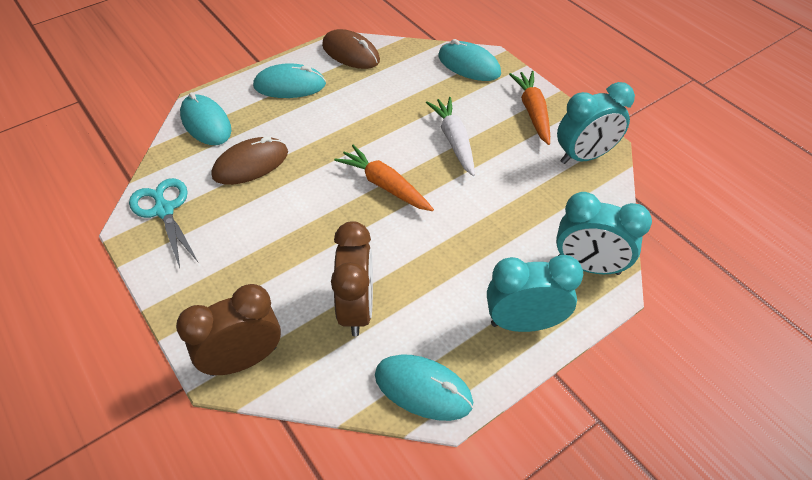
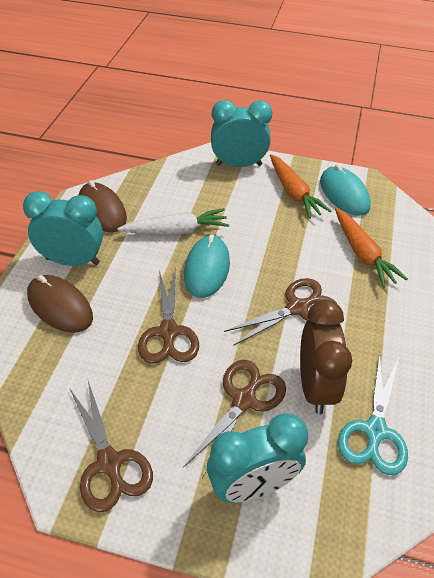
brown clock: [176,284,281,376] [331,221,373,336] = 2 -> [300,300,352,414] = 1
brown scissors: none = 0 -> [69,381,153,512] [138,268,199,364] [183,360,286,480] [224,278,337,346] = 4
turquoise mouse: [180,92,232,145] [253,63,326,98] [375,354,473,421] [438,39,501,81] = 4 -> [184,235,230,298] [320,164,371,216] = 2

